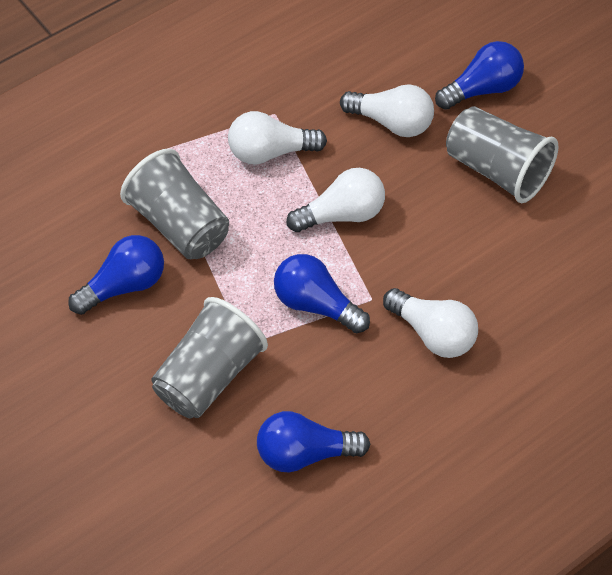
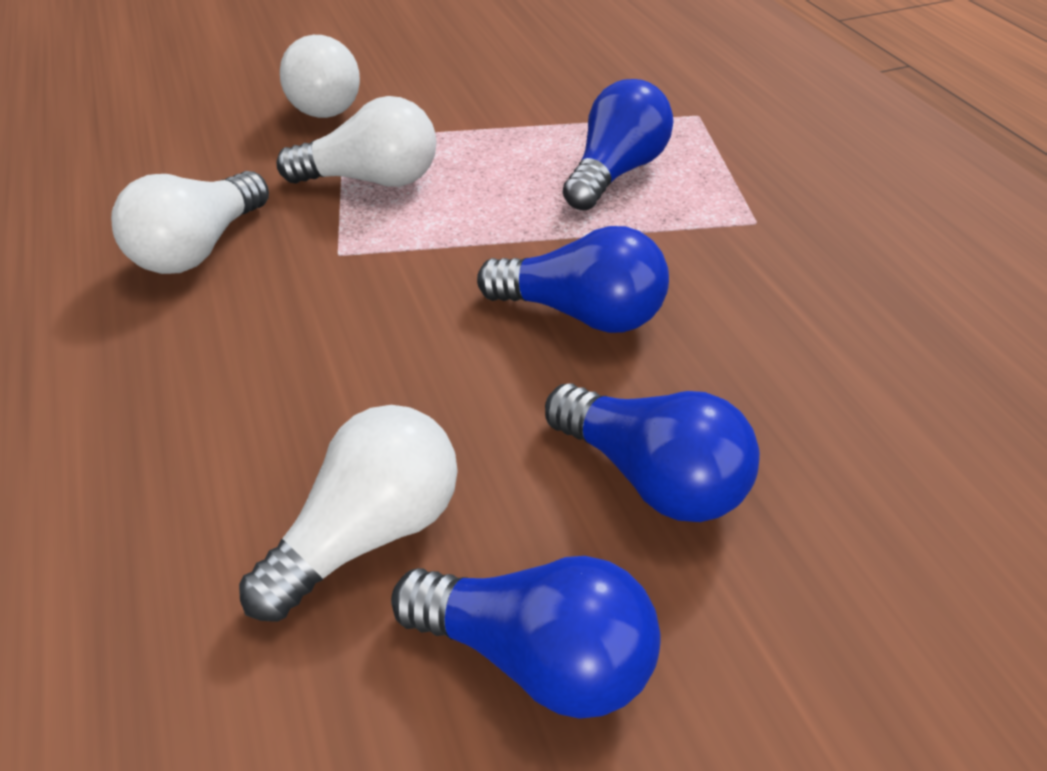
grey cup: [120,149,229,259] [151,297,268,419] [446,106,559,203] = 3 -> none = 0

